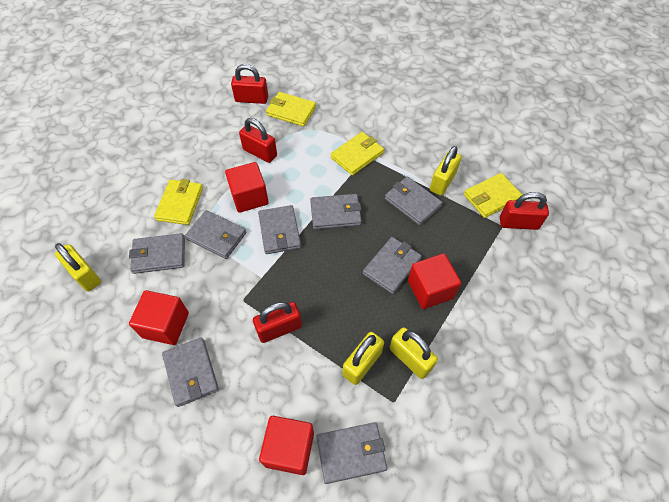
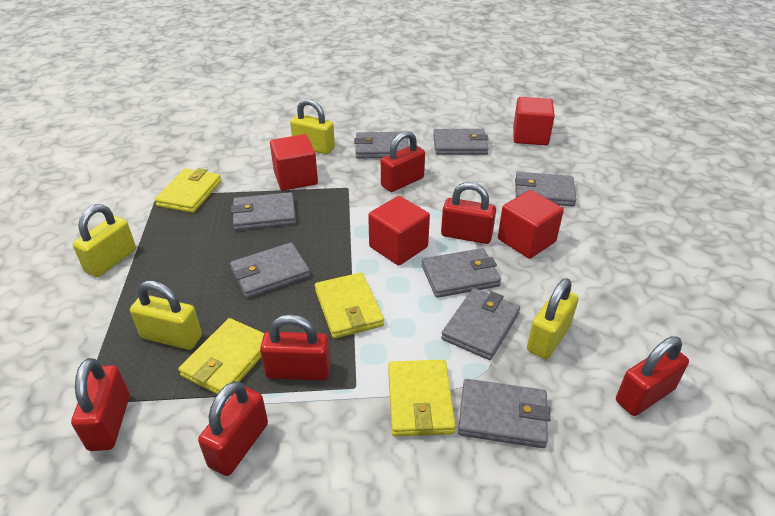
red padlock: [231,64,268,104] [239,118,277,163] [253,302,302,343] [500,192,549,230] = 4 -> [71,358,130,451] [198,381,268,476] [260,314,331,381] [381,131,425,192] [441,182,496,244] [616,336,689,416] = 6

